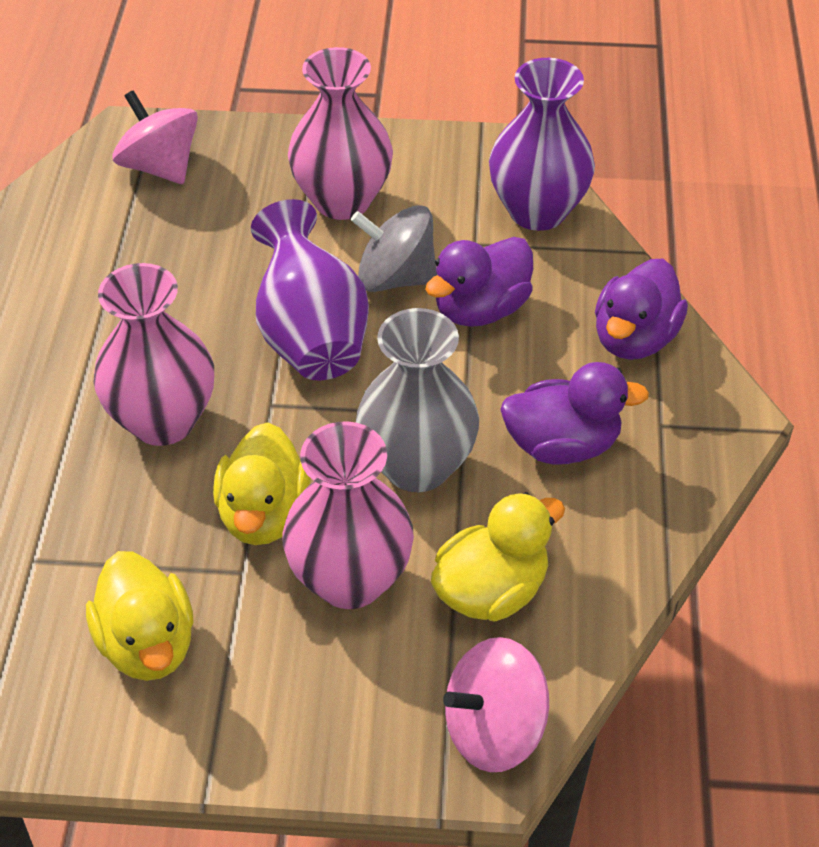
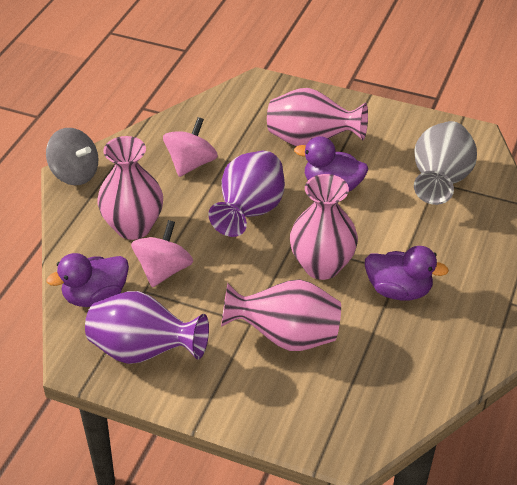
pink vase: [94,263,214,446] [283,421,414,609] [288,47,393,220] = 3 -> [97,136,163,240] [221,279,341,351] [267,88,368,147] [290,174,358,280] = 4
yellow duck: [86,551,194,681] [213,422,311,545] [431,492,565,621] = 3 -> none = 0

